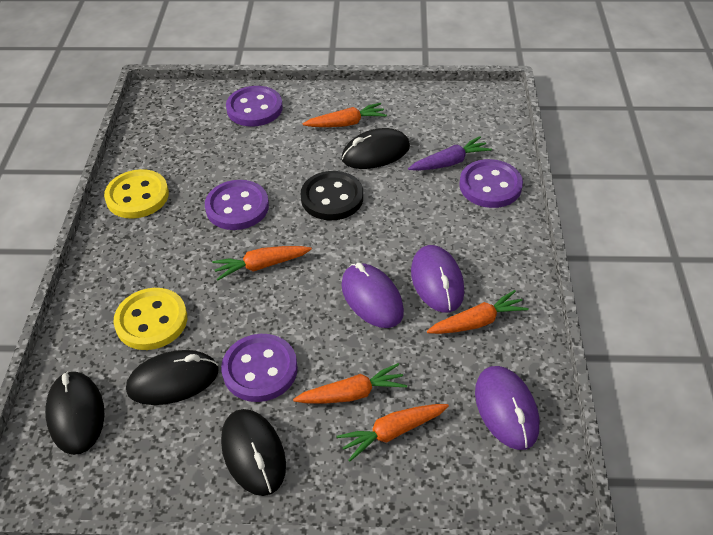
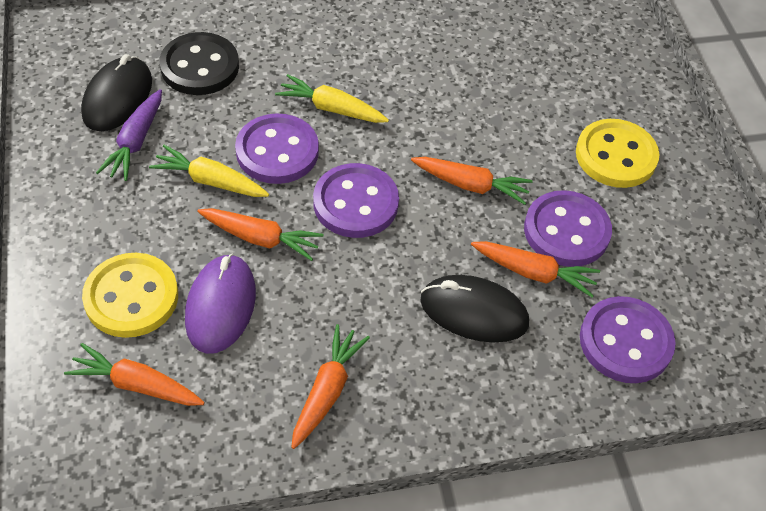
black mouse: [45,371,105,455] [126,350,218,405] [221,409,286,496] [341,128,410,169] = 4 -> [81,54,152,131] [420,275,529,343] = 2
purple mouse: [341,263,404,328] [411,245,464,313] [475,366,539,450] = 3 -> [185,254,256,354] = 1
yellow carrot: none = 0 -> [149,145,269,197] [275,74,389,123] = 2

